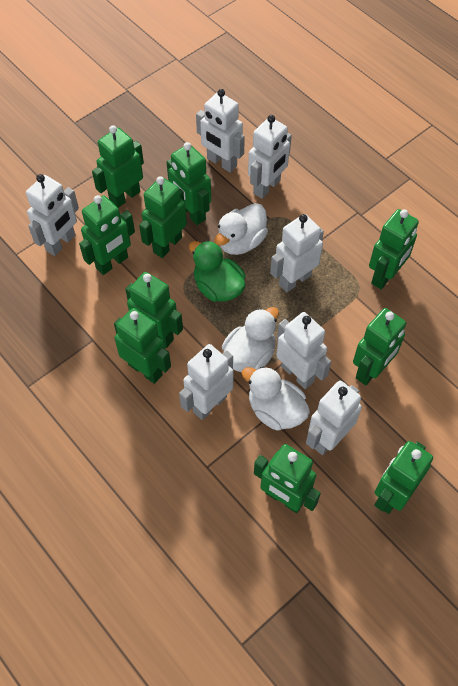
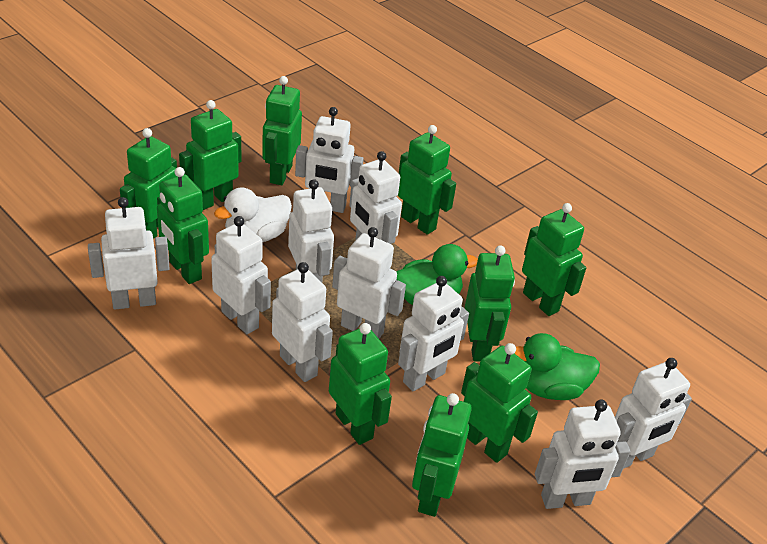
green duck: [189,241,246,302] = 1 -> [396,244,478,305] [514,333,600,400] = 2
white duck: [214,203,268,255] [222,307,279,372] [242,366,310,431] = 3 -> [214,188,292,242] = 1
white robot: [26,174,79,256] [179,344,234,420] [196,89,245,173] [248,115,292,199] [270,214,324,292] [276,312,331,389] [306,381,362,455] = 7 -> [88,197,170,310] [211,216,271,334] [272,262,333,382] [288,179,334,282] [295,107,364,213] [332,227,406,339] [349,151,402,244] [398,276,469,391] [535,399,630,509] [615,358,692,469] = 10

